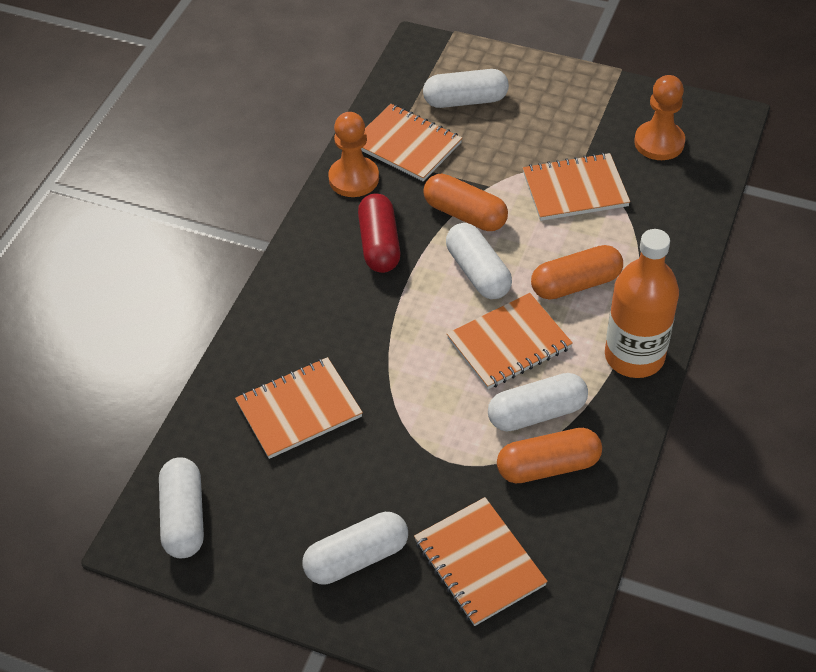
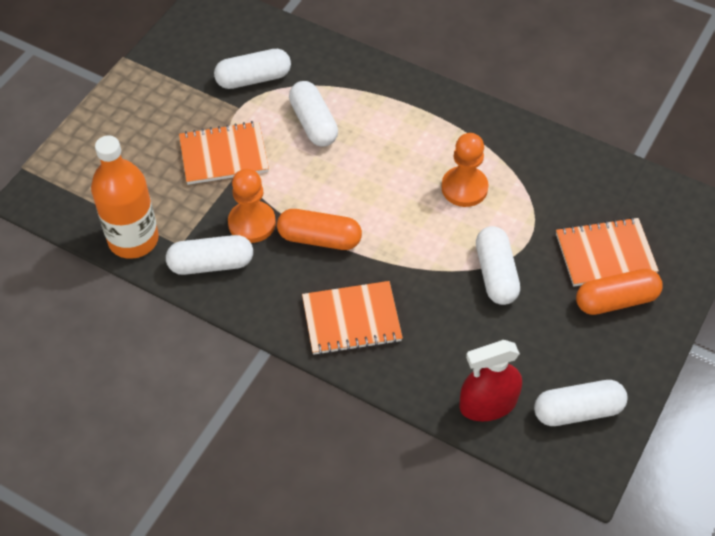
orange capsule: [423,174,508,231] [497,428,602,484] [531,245,623,300] = 3 -> [277,209,362,250] [576,269,663,315] = 2
orange notebook: [235,357,363,459] [361,104,462,181] [414,497,548,626] [447,293,573,389] [523,153,630,221] = 5 -> [179,121,269,185] [302,281,403,355] [556,217,659,287] = 3
red capsule: [358,194,400,273] = 1 -> none = 0
red spray bottle: none = 0 -> [459,340,522,421] = 1

